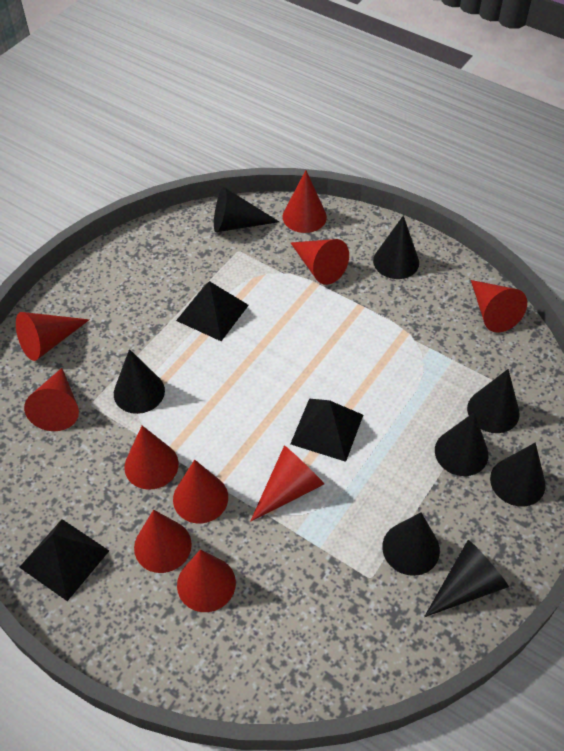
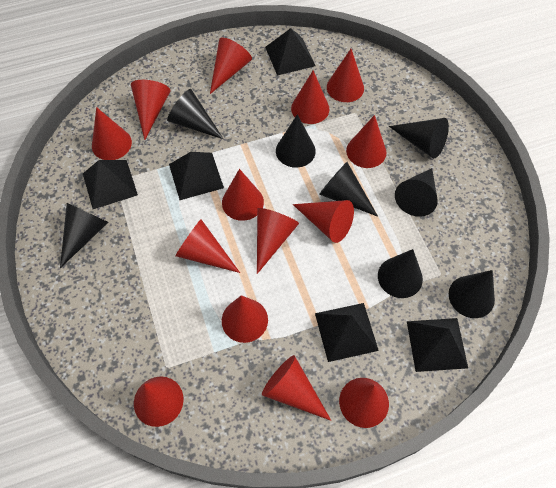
black pyramid: [19,519,109,601] [176,281,249,341] [290,399,363,462] = 3 -> [83,160,138,209] [169,152,224,200] [265,28,315,76] [315,303,379,362] [407,318,468,372] = 5
red cone: [16,312,90,361] [24,368,79,431] [124,426,179,490] [134,510,192,573] [173,460,228,523] [177,549,236,612] [250,445,324,522] [283,170,327,233] [291,239,349,285] [471,280,527,332] = 10 -> [92,107,132,160] [131,80,170,140] [134,377,184,427] [175,219,240,273] [210,38,252,94] [222,169,264,221] [222,295,268,343] [257,208,299,274] [262,355,331,421] [291,70,330,124] [293,200,354,243] [327,49,364,102] [339,378,389,428] [346,115,386,168] = 14

